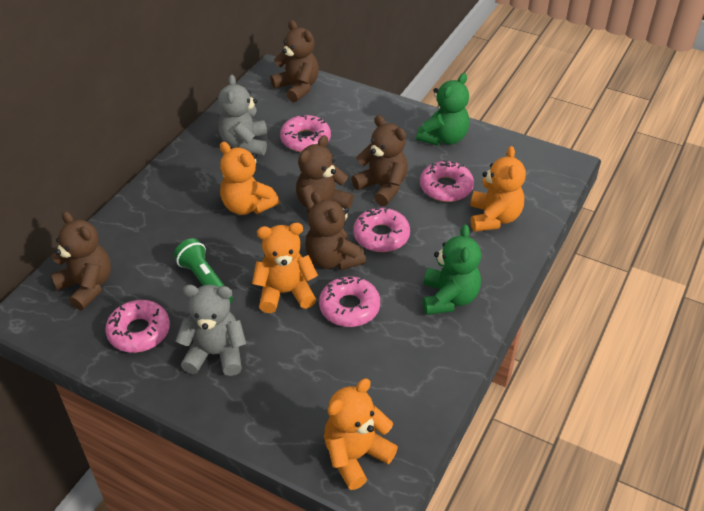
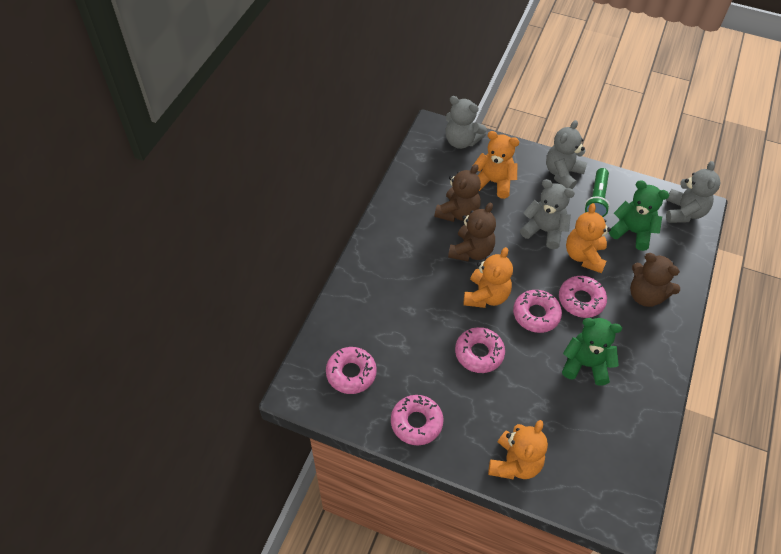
brown teddy bear: [51,211,111,310] [270,20,319,102] [296,135,354,214] [305,191,366,270] [351,115,408,206] = 5 -> [434,164,481,222] [448,203,496,262] [630,253,680,307] = 3
grey teddy bear: [176,285,246,376] [218,75,267,155] = 2 -> [445,96,487,149] [520,179,575,249] [546,120,587,189] [666,161,721,223] = 4

